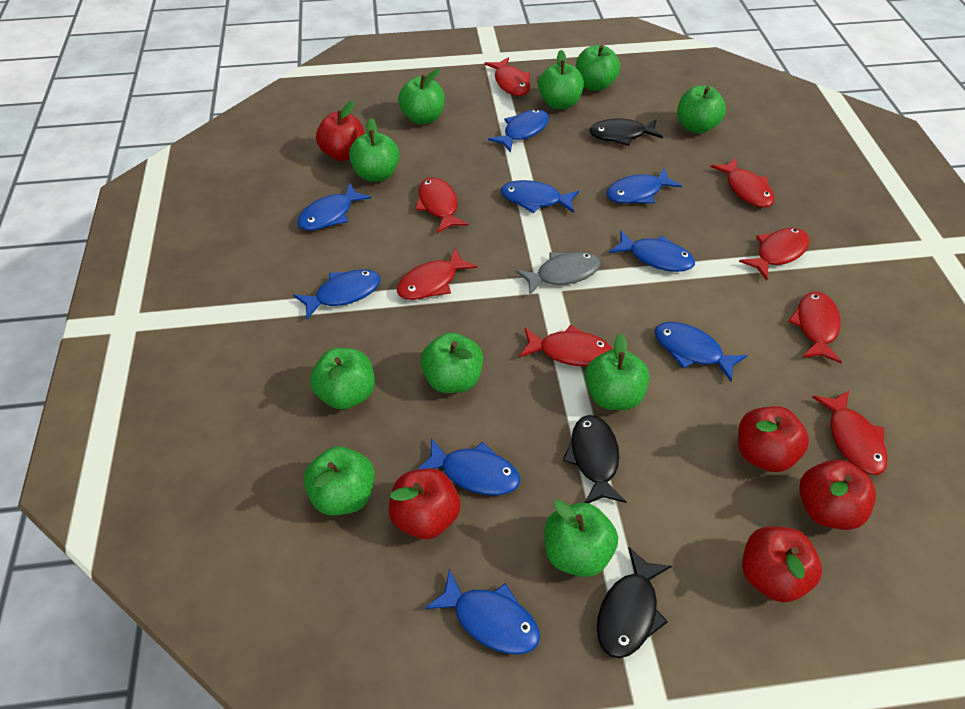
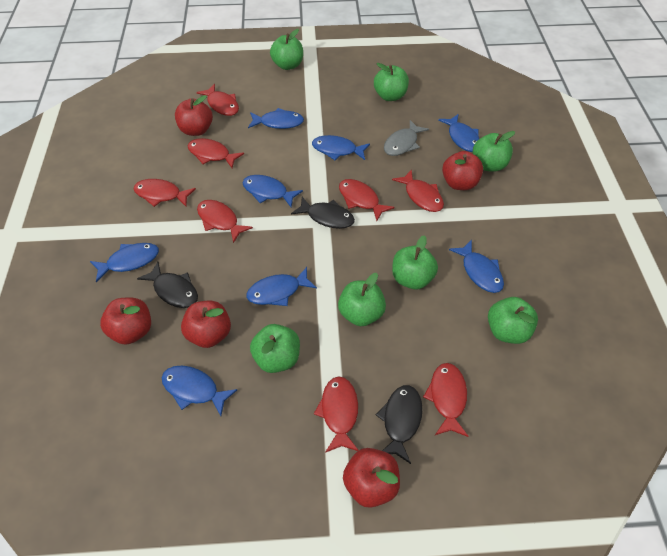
blue fish: [293,269,381,319] [297,183,371,231] [417,438,520,495] [425,569,540,654] [488,109,549,152] [501,180,579,213] [606,167,682,204] [609,230,695,272] [655,322,747,381] = 9 -> [90,243,159,282] [162,366,237,416] [242,175,303,207] [246,267,317,306] [248,108,304,129] [312,135,370,160] [438,114,479,152] [449,240,504,293] = 8
green apple: [304,446,375,515] [310,348,375,410] [349,118,400,182] [398,69,445,124] [420,332,483,393] [538,50,584,109] [544,500,618,577] [576,45,620,91] [585,333,649,410] [677,86,726,134] = 10 -> [250,324,300,373] [270,29,303,70] [338,273,386,326] [374,63,409,101] [392,235,438,289] [473,131,515,172] [488,297,538,344] = 7

